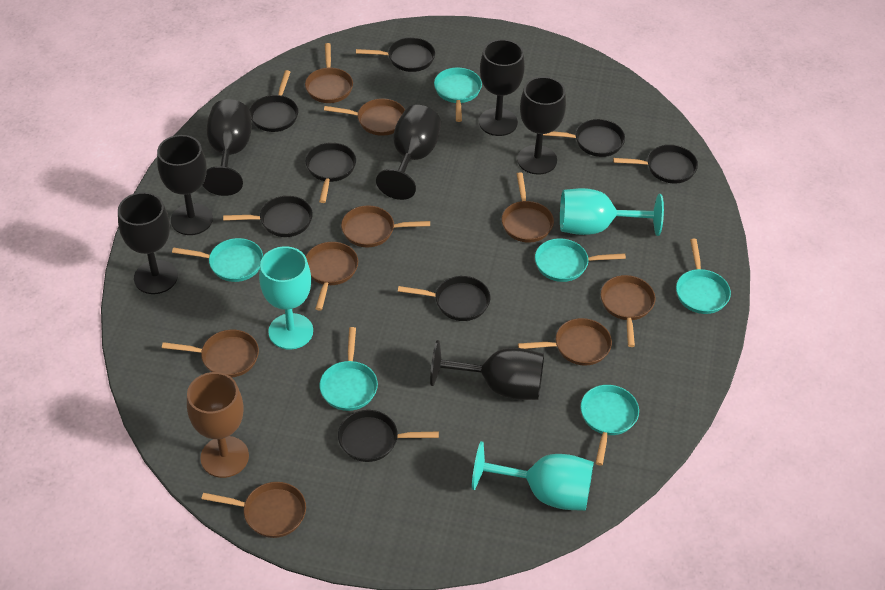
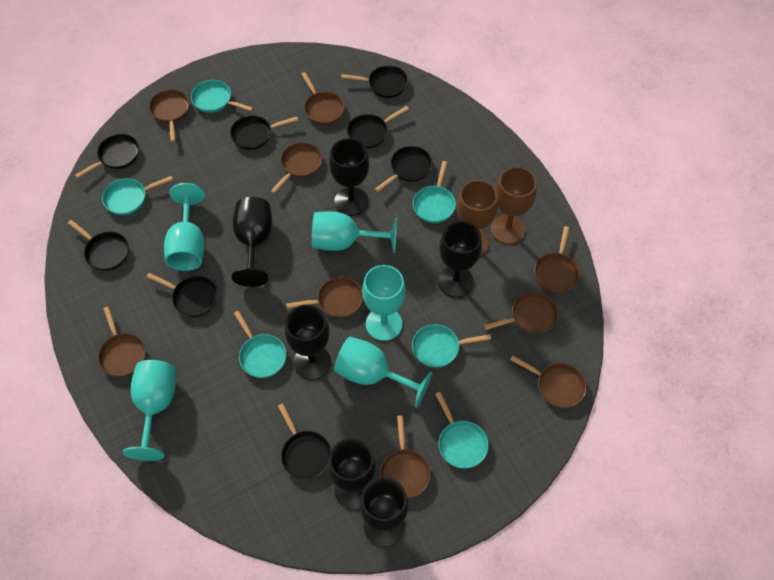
black goblet: [118,192,178,294] [157,135,213,235] [203,99,252,196] [376,105,441,200] [430,340,544,400] [479,39,525,136] [517,77,566,175] = 7 -> [232,197,272,287] [285,305,331,380] [328,438,376,510] [329,138,369,216] [359,477,409,547] [438,221,482,298] = 6
brown goblet: [187,372,249,478] = 1 -> [456,180,498,255] [491,167,537,244] = 2
turquoise goblet: [259,246,313,350] [472,441,594,511] [560,188,664,236] = 3 -> [123,360,176,461] [164,183,205,271] [312,211,397,253] [334,337,432,408] [362,265,406,341] = 5

